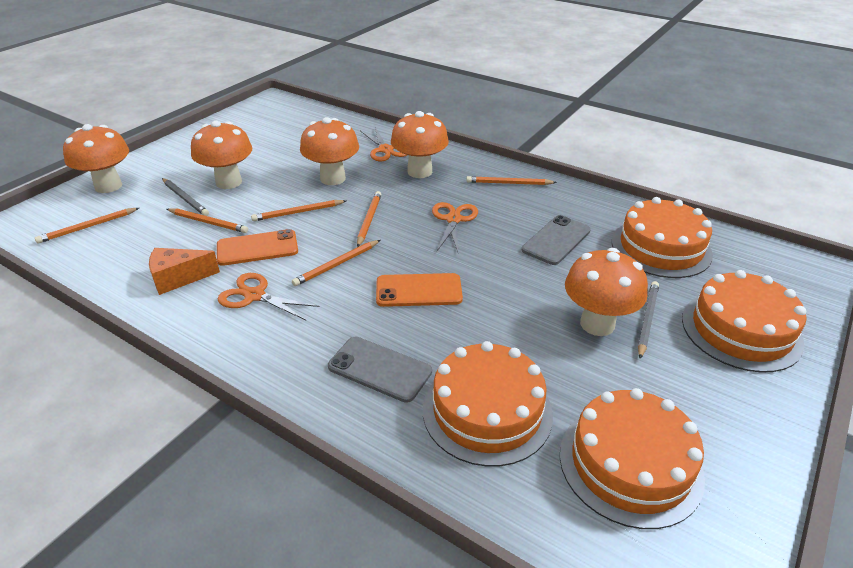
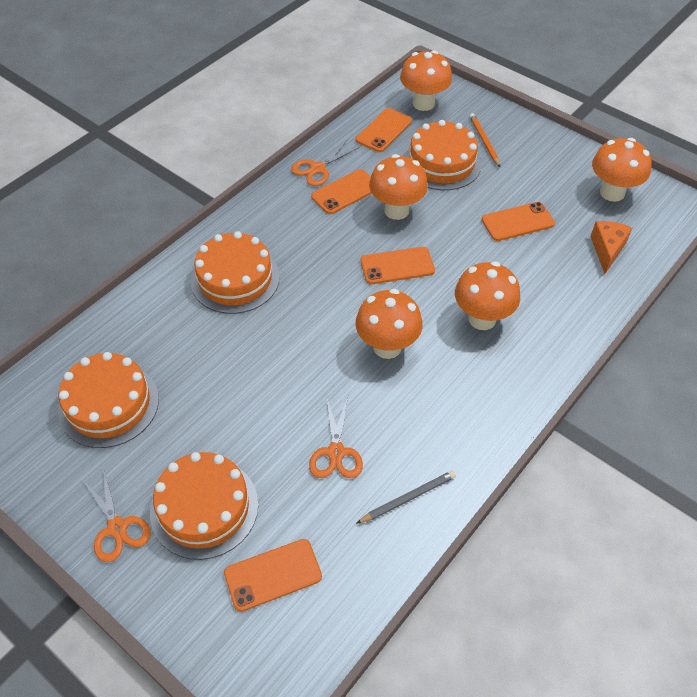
grey pencil: [162,178,209,216] [638,281,659,359] = 2 -> [356,470,456,524] = 1
grey phone: [328,337,432,403] [522,215,591,265] = 2 -> none = 0
orange pencil: [35,208,139,243] [167,208,248,233] [251,200,346,221] [292,240,380,286] [357,191,381,247] [466,176,557,185] = 6 -> [469,113,500,167] = 1
orange phone: [217,229,298,266] [376,273,463,307] = 2 -> [224,539,322,612] [311,169,372,214] [356,108,412,152] [360,247,435,284] [482,202,555,241] = 5

